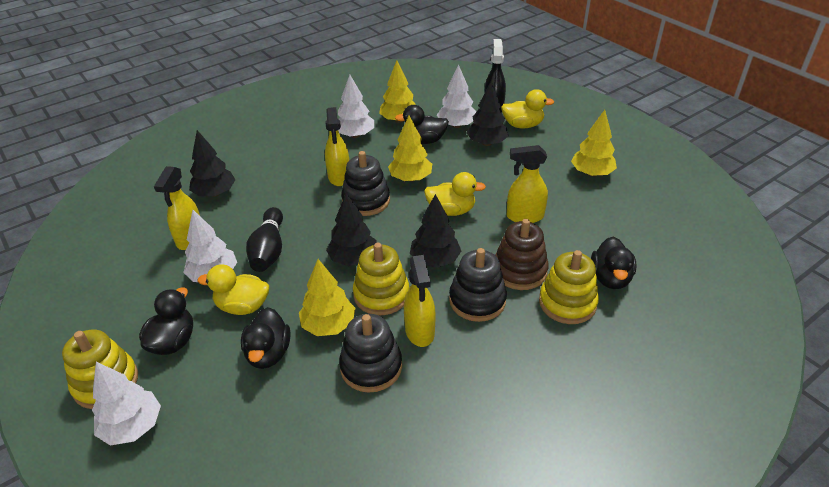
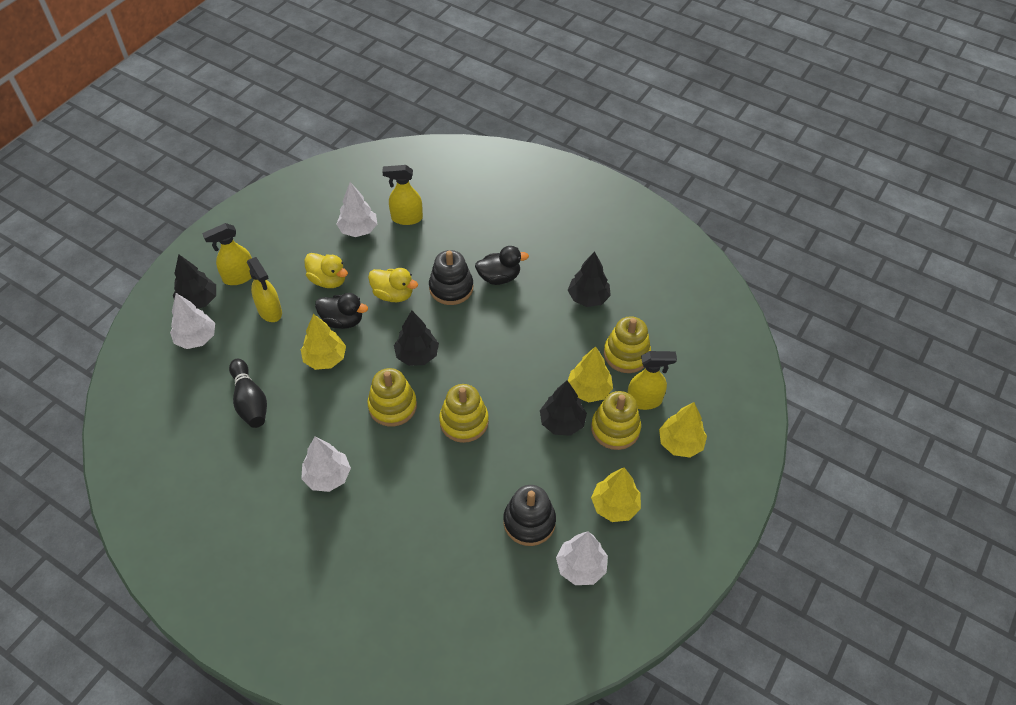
black duck: [139,287,193,355] [241,307,290,369] [395,105,449,144] [591,237,637,289] = 4 -> [315,293,368,329] [475,246,529,285] = 2
black spray bottle: [484,39,506,112] = 1 -> none = 0
black stacking toy: [339,314,402,393] [341,151,390,216] [449,248,507,322] = 3 -> [429,250,473,305] [503,485,556,546] = 2
brown stacking toy: [495,219,549,290] = 1 -> none = 0
yellow duck: [198,264,269,315] [424,172,486,216] [501,89,554,129] = 3 -> [304,253,348,288] [368,268,418,302] = 2
yellow stacking toy: [62,330,138,409] [353,243,409,315] [539,250,599,324] = 3 -> [367,368,417,427] [439,384,489,443] [591,391,641,450] [604,316,651,373] = 4

